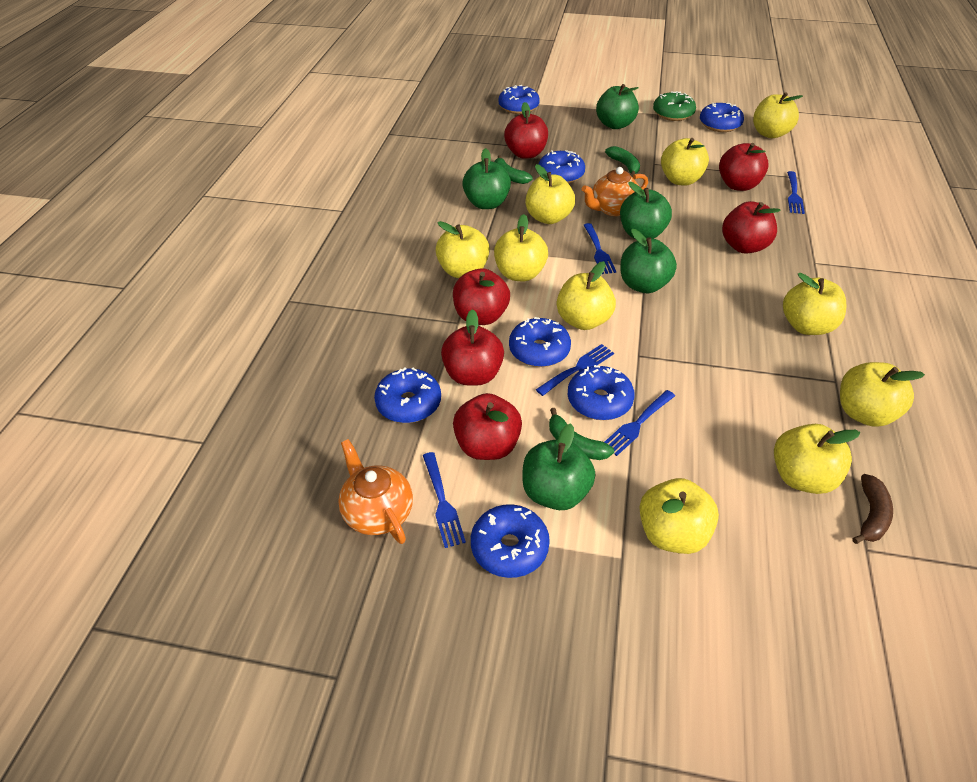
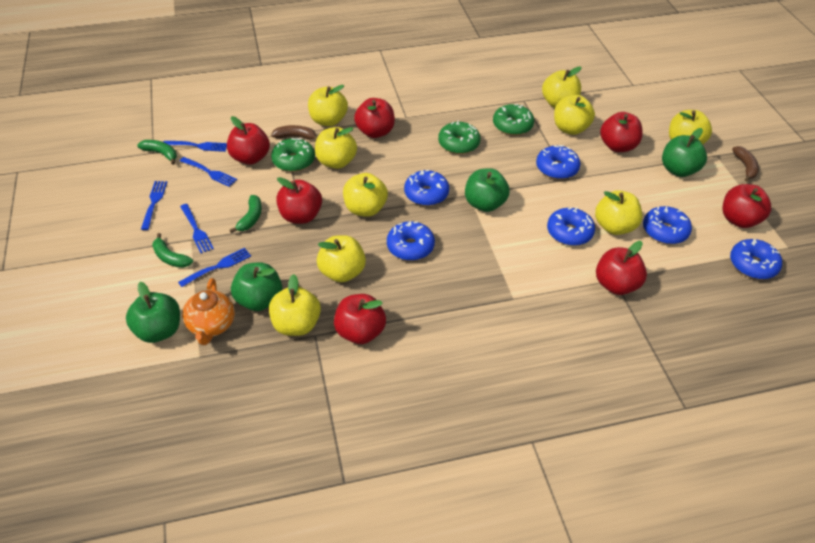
blue donut: [374,367,441,423] [471,504,550,578] [498,85,540,114] [509,317,571,367] [538,150,585,184] [568,365,635,420] [700,103,744,132] = 7 -> [387,221,435,261] [404,170,449,206] [536,145,580,179] [547,207,595,246] [643,206,692,244] [730,239,782,279] = 6
brown banana: [852,474,893,544] = 1 -> [271,125,317,140] [732,146,759,182] = 2
green apple: [462,148,511,209] [522,423,595,510] [596,84,639,129] [620,182,672,239] [620,229,677,293] = 5 -> [126,282,180,343] [231,262,282,311] [465,168,510,212] [662,128,707,177] = 4
green donut: [653,91,696,121] = 1 -> [271,138,315,172] [438,121,480,154] [493,104,534,135] = 3
orange teapot: [338,439,413,544] [582,167,648,216] = 2 -> [182,278,235,345] = 1
red apple: [441,309,504,386] [453,268,510,325] [453,393,522,460] [504,102,548,159] [719,143,769,191] [722,201,781,253] = 6 -> [227,116,270,165] [276,177,322,224] [334,294,386,344] [354,98,395,138] [596,241,647,295] [600,112,643,152] [722,184,771,228] = 7
yellow apple: [435,221,490,278] [494,214,548,281] [525,164,575,224] [557,261,616,330] [640,478,719,554] [661,138,709,185] [753,92,803,138] [774,424,860,494] [783,273,847,335] [840,362,925,427] = 10 -> [269,274,321,336] [308,85,348,126] [315,127,357,169] [317,235,366,282] [343,173,388,217] [542,67,581,108] [554,95,595,135] [595,190,642,235] [669,110,712,144] = 9

